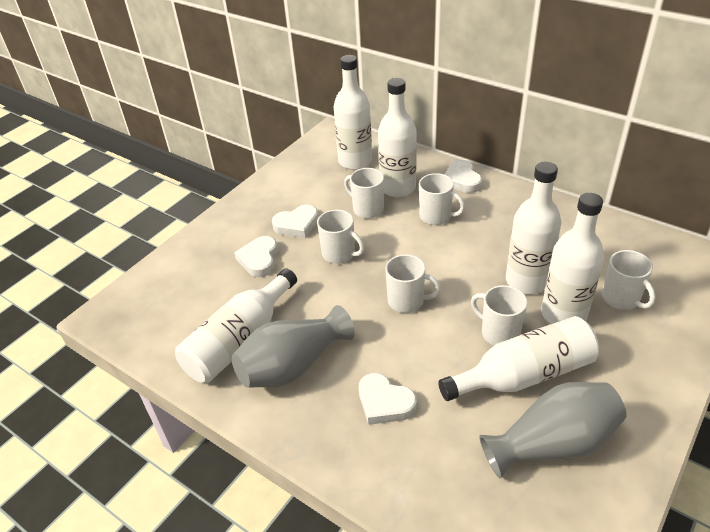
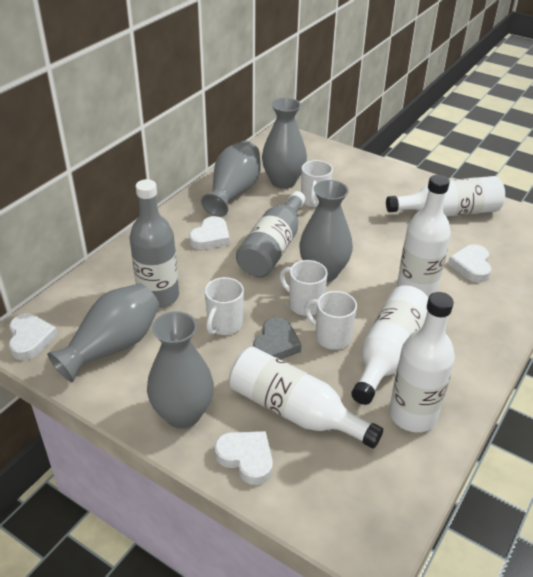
grey bottle: none = 0 -> [130,179,179,308] [236,191,306,277] = 2
grey heart: none = 0 -> [253,317,302,360] = 1
grey vase: [232,305,355,388] [479,382,627,479] = 2 -> [47,283,159,383] [147,311,214,429] [201,141,260,217] [262,98,307,189] [299,180,353,282] = 5
white bottle: [175,268,297,383] [334,55,372,170] [378,78,417,197] [438,316,599,401] [506,162,561,294] [541,193,604,324] = 6 -> [229,346,383,449] [351,285,428,405] [386,176,505,217] [389,292,455,432] [397,175,451,298] = 5
white mug: [317,210,365,264] [344,168,384,219] [385,254,441,313] [419,173,465,225] [471,285,527,345] [602,250,656,310] = 6 -> [205,277,244,335] [280,260,328,316] [301,160,333,207] [304,291,357,350] = 4

